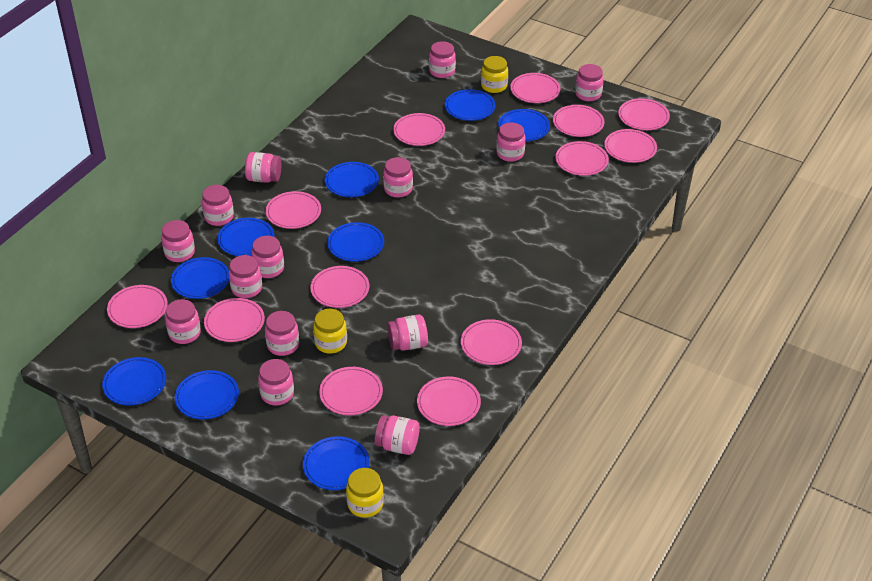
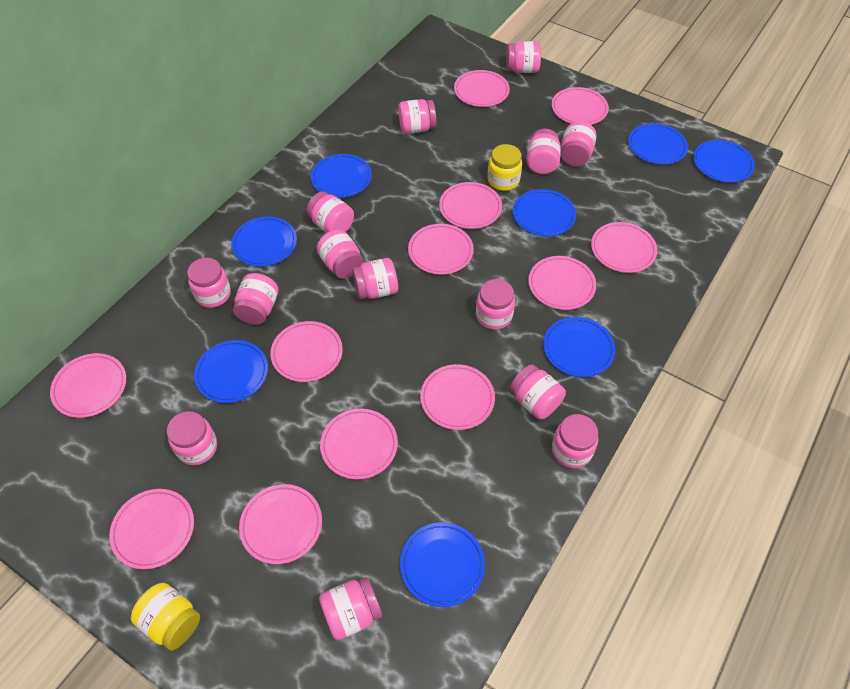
blue plate: [102,357,166,406] [171,257,229,299] [175,370,239,419] [217,218,274,256] [303,436,370,490] [325,162,379,197] [327,222,384,262] [445,89,496,121] [498,109,550,141] = 9 -> [194,340,268,403] [231,216,297,267] [311,154,372,198] [400,522,485,607] [513,189,576,237] [543,317,615,377] [628,123,688,165] [693,140,755,183] = 8
pink plate: [107,285,168,328] [204,298,265,342] [266,191,321,229] [310,266,369,308] [319,367,383,415] [393,113,445,146] [417,376,481,426] [461,319,522,365] [510,73,560,103] [553,105,604,137] [555,141,609,176] [604,129,657,163] [618,98,670,130] = 13 -> [50,353,126,418] [109,489,194,569] [239,484,322,564] [270,321,343,382] [320,409,398,480] [408,224,474,275] [420,364,495,430] [439,182,502,229] [454,70,510,107] [528,256,596,310] [552,87,609,125] [591,222,657,273] = 12
yellow jar: [313,309,347,354] [346,468,384,518] [481,56,508,93] = 3 -> [131,583,200,650] [488,144,522,191] = 2

